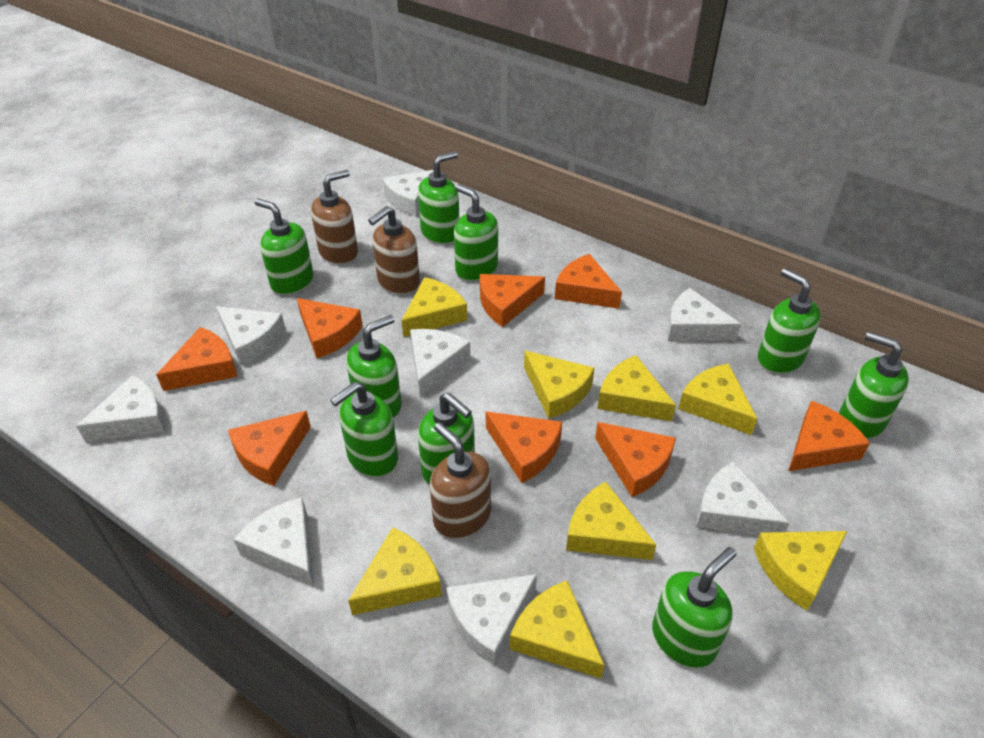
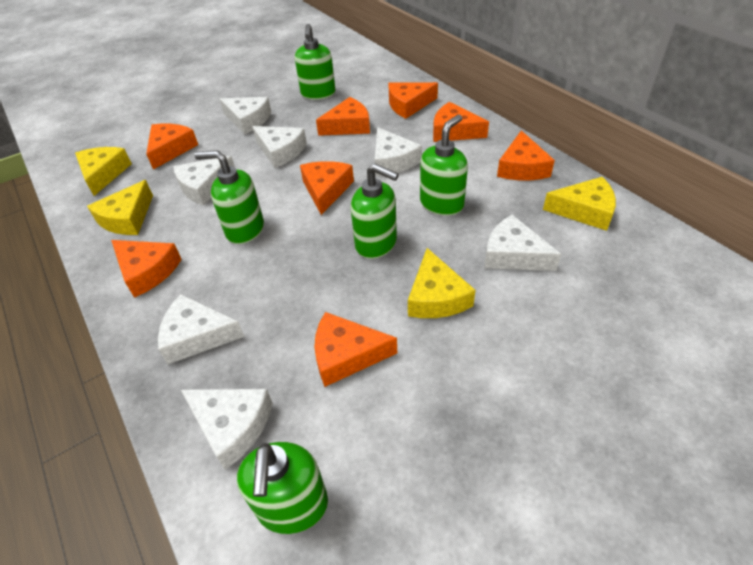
brown soap dispenser: [311,170,358,265] [368,206,420,295] [430,422,491,539] = 3 -> none = 0
green soap dispenser: [254,198,314,295] [330,382,398,477] [346,315,402,418] [418,151,459,244] [418,393,475,485] [454,184,498,281] [652,547,737,668] [758,268,821,374] [839,332,909,439] = 9 -> [194,150,264,244] [237,442,328,534] [295,24,336,100] [351,164,399,259] [420,115,468,216] = 5
white cheese: [76,375,165,442] [216,306,286,365] [234,498,314,586] [383,170,434,216] [410,329,471,397] [446,574,537,666] [667,288,741,341] [696,462,789,536] = 8 -> [158,294,244,364] [173,156,235,205] [181,389,273,470] [220,97,272,134] [252,126,307,168] [375,127,422,176] [484,215,561,271] = 7
yellow cheese: [348,527,442,615] [401,277,467,337] [510,580,604,679] [524,351,595,419] [566,481,656,560] [597,355,676,421] [678,363,757,435] [754,531,847,611] = 8 -> [75,147,132,196] [87,180,153,235] [408,248,476,318] [543,177,616,231] = 4

